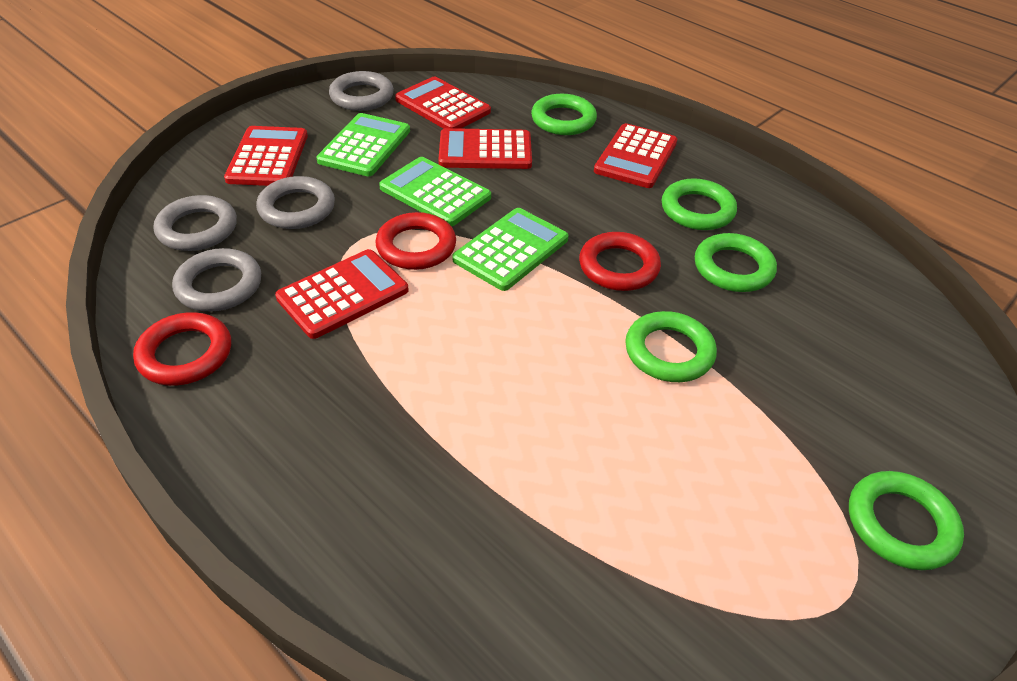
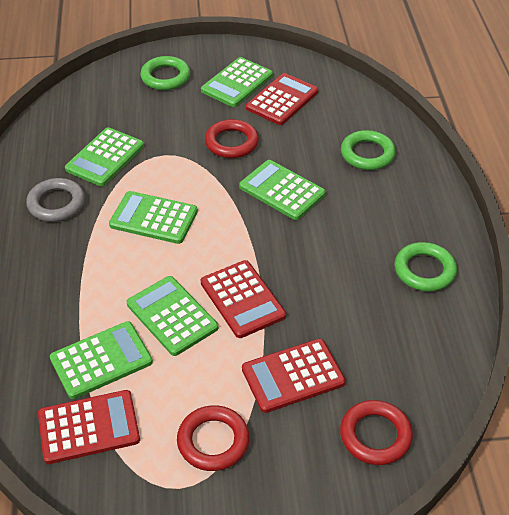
green calculator: [316,113,410,176] [379,157,491,227] [452,208,569,291] = 3 -> [50,321,153,399] [65,127,144,186] [109,191,198,244] [127,276,218,356] [201,57,273,107] [239,160,326,220] = 6
green ring: [531,94,597,135] [625,311,717,382] [662,178,737,230] [695,233,777,292] [849,471,964,570] = 5 -> [140,56,190,90] [341,130,396,170] [395,242,457,292] = 3
grey ring: [154,195,237,251] [172,248,261,312] [256,176,335,229] [329,71,394,111] = 4 -> [26,178,85,222] = 1
red calculator: [224,126,308,186] [275,249,409,339] [395,77,491,129] [438,128,532,169] [594,123,677,188] = 5 -> [38,390,140,464] [201,260,286,338] [242,339,346,413] [246,73,318,125] = 4

